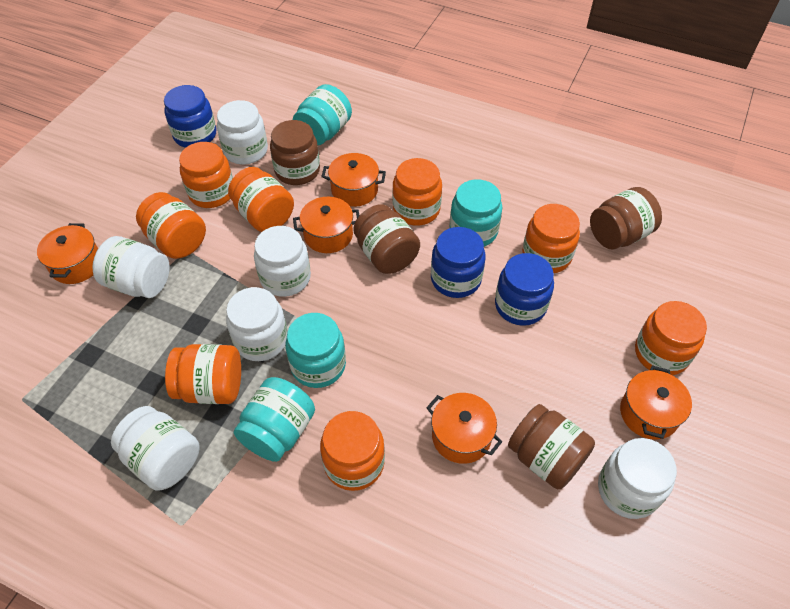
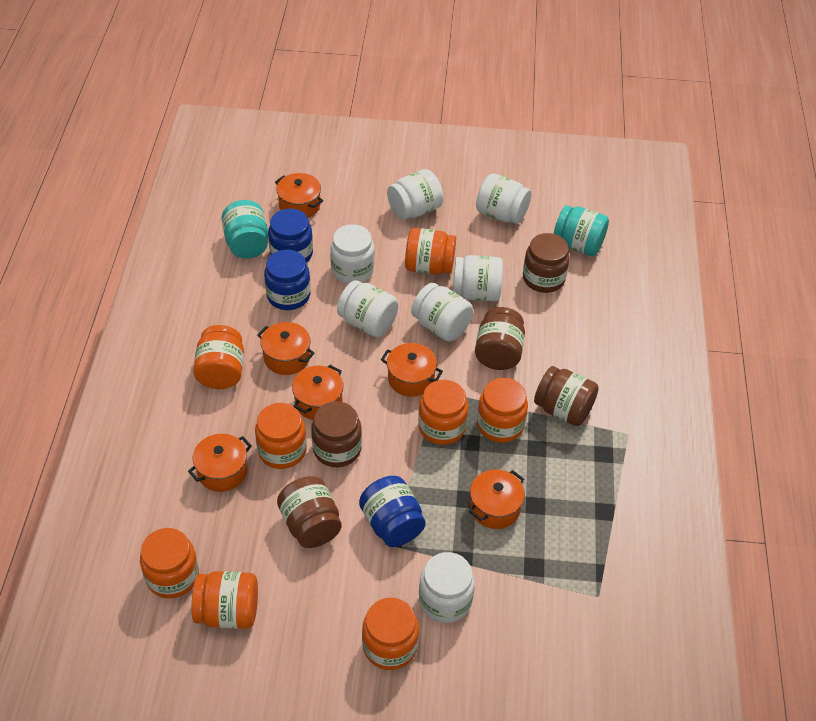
brown jar: [270,120,320,185] [353,204,420,274] [508,404,595,489] [590,187,662,249] = 4 -> [277,476,342,548] [311,401,362,467] [475,307,525,370] [523,233,570,293] [534,366,599,426] = 5
orange pot: [37,223,98,284] [293,197,360,253] [321,153,386,207] [426,393,502,464] [620,366,692,439] = 5 -> [188,434,252,492] [257,322,315,375] [275,173,323,218] [292,365,343,420] [381,343,443,397] [469,469,525,529] = 6
turquoise jar: [234,377,315,462] [285,313,346,388] [293,84,352,145] [450,179,502,247] = 4 -> [222,200,268,259] [554,205,609,256] = 2
white jar: [93,236,170,298] [111,406,200,490] [217,100,268,164] [226,287,287,361] [254,226,311,297] [598,438,677,519] = 6 -> [330,224,375,284] [337,280,399,337] [387,169,443,220] [411,283,473,342] [419,552,475,623] [453,255,503,301] [476,173,531,224] = 7

